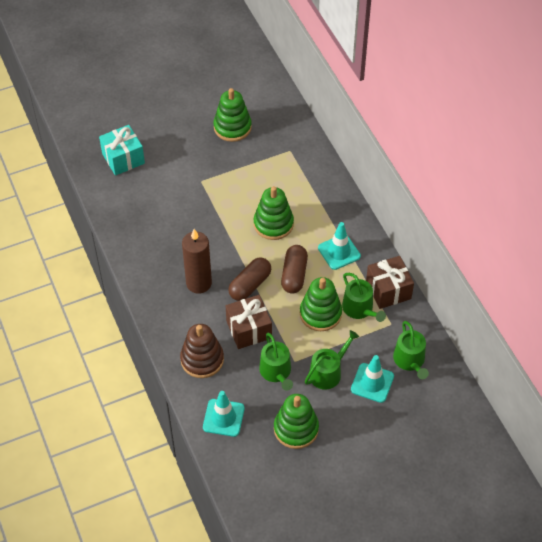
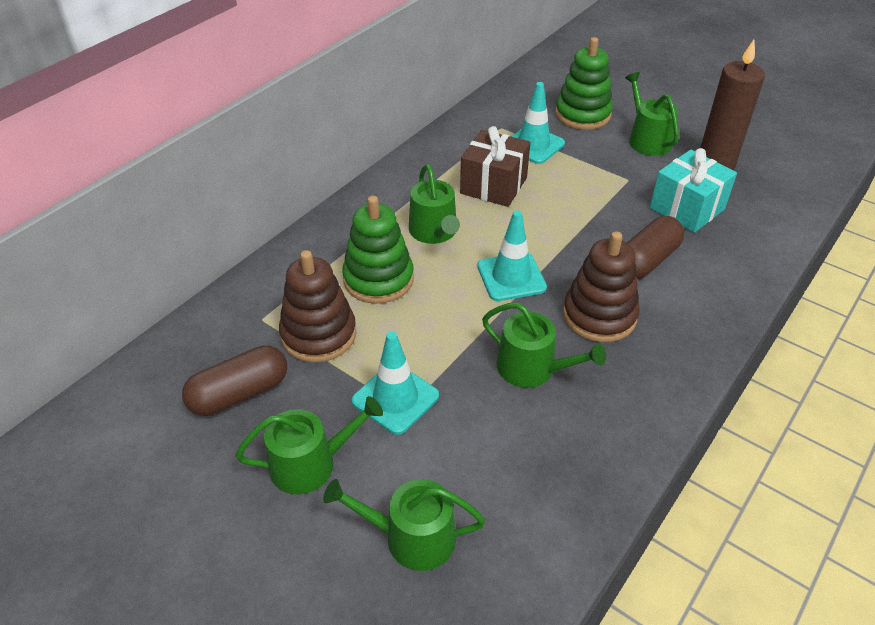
brown gift: [226,295,272,349] [366,256,414,309] = 2 -> [460,126,531,207] = 1
brown stacking toy: [180,324,224,378] = 1 -> [279,250,356,363] [563,231,640,342] = 2
green stacking toy: [214,88,252,142] [254,186,294,240] [274,394,319,449] [300,277,342,331] = 4 -> [342,196,414,304] [555,37,613,130] = 2
green watering can: [259,333,293,391] [305,330,359,390] [342,273,386,322] [393,321,429,379] = 4 -> [236,396,383,494] [323,479,485,571] [409,164,460,244] [482,303,606,388] [625,72,679,156] = 5

